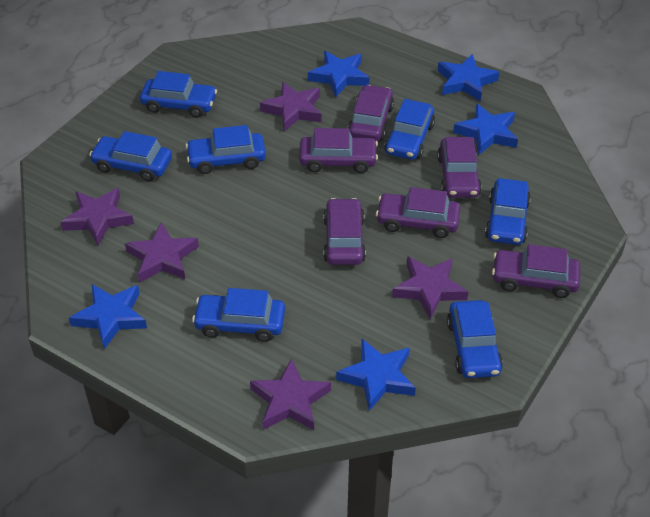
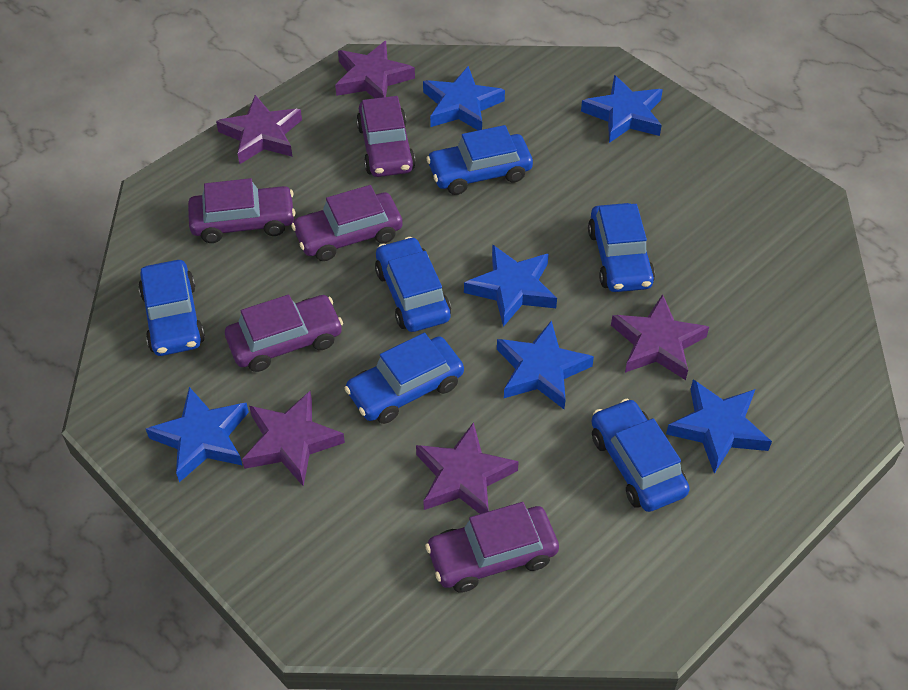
blue car: [89,131,172,181] [140,71,217,118] [186,125,266,174] [192,288,285,342] [384,99,435,160] [447,300,503,378] [485,178,531,245] = 7 -> [138,260,205,356] [344,333,464,424] [375,237,451,332] [426,125,533,195] [588,203,655,292] [591,399,690,512] = 6
blue star: [69,284,147,349] [308,51,369,97] [336,339,416,411] [437,54,499,101] [453,103,518,155] = 5 -> [146,387,249,482] [423,66,505,130] [464,245,557,327] [497,320,594,409] [581,75,663,143] [666,380,772,474] = 6
purple car: [299,128,378,173] [323,198,366,265] [348,85,394,142] [376,187,460,238] [437,137,482,198] [492,244,580,298] = 6 -> [188,178,296,243] [225,295,343,372] [291,185,403,261] [356,96,416,177] [425,502,559,593] = 5

